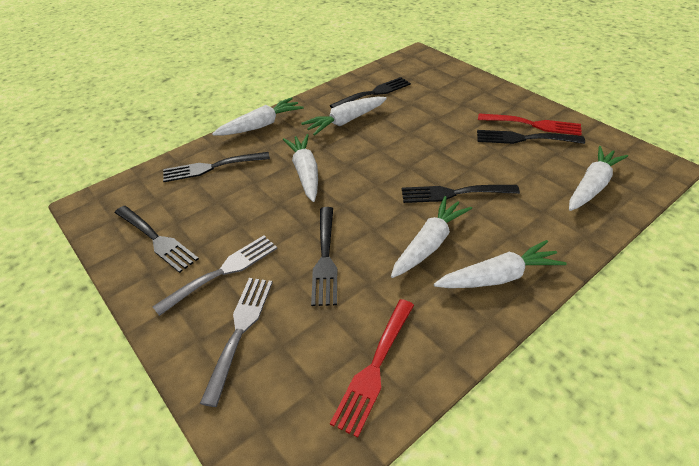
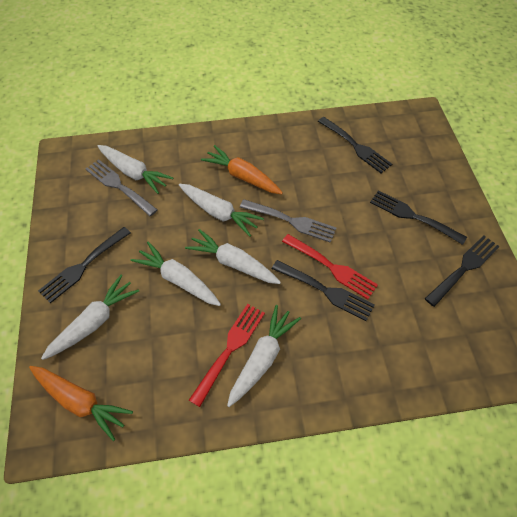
black fork: [115,206,199,273] [163,152,270,182] [311,207,337,306] [330,77,411,108] [402,185,520,203] [477,130,585,144] = 6 -> [38,227,131,303] [272,260,375,321] [318,117,392,173] [370,190,467,245] [425,235,500,307] = 5
orange carrot: none = 0 -> [29,366,133,441] [201,145,283,194] = 2

